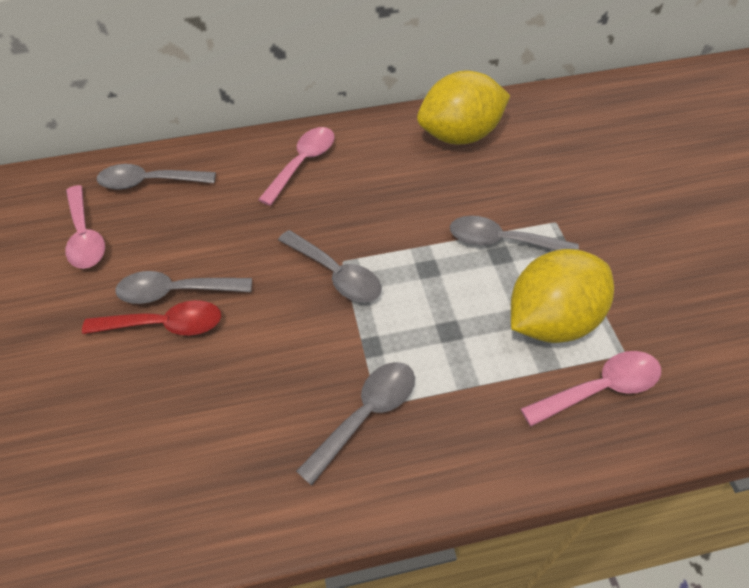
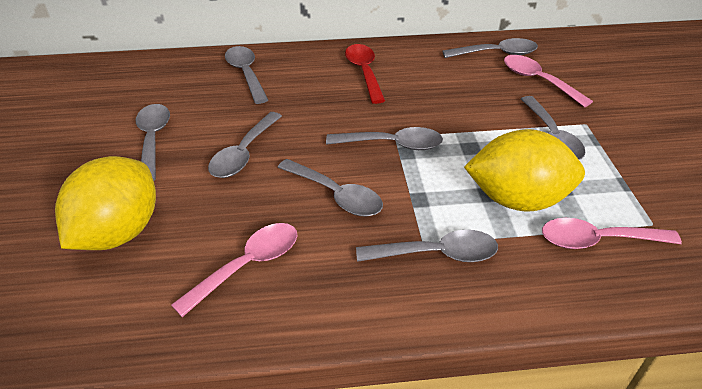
grey spoon: [97,164,216,190] [115,271,252,304] [278,230,382,302] [296,362,415,486] [450,216,579,250] = 5 -> [136,104,170,181] [208,112,282,178] [225,46,268,104] [277,159,383,216] [326,127,443,150] [356,230,498,262] [443,38,538,58] [521,96,586,160] = 8

